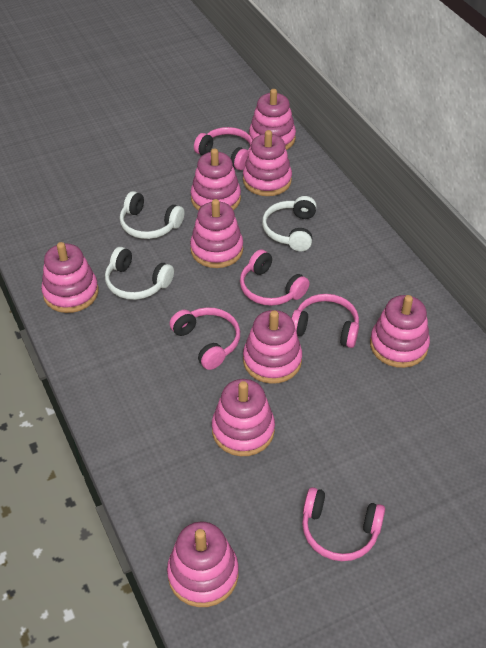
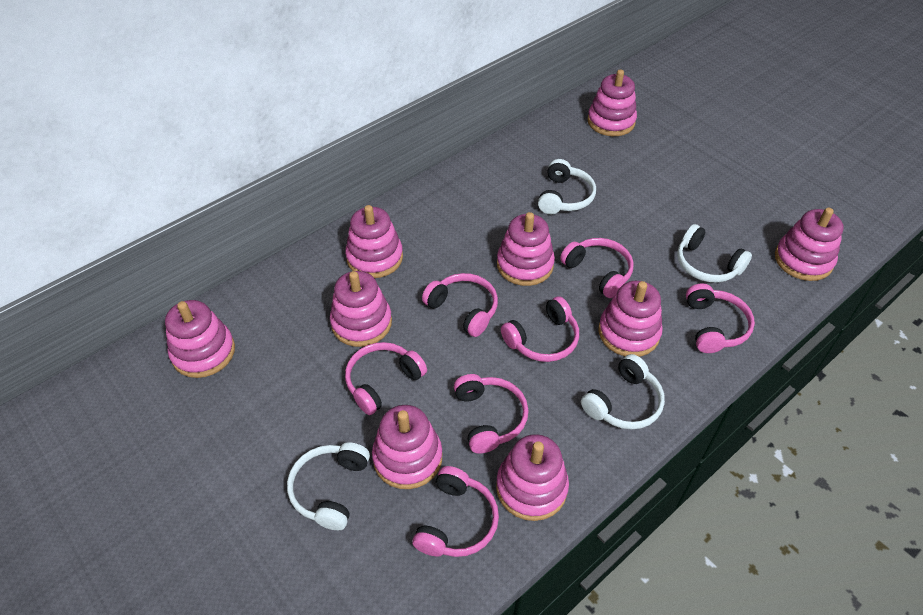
pink headphones: [169,307,240,370] [194,127,253,170] [240,249,310,306] [291,294,359,348] [302,487,385,561] = 5 -> [345,342,427,415] [412,466,499,557] [422,273,498,337] [454,374,529,453] [501,296,579,362] [560,238,634,298] [686,283,755,353] = 7
white headphones: [105,247,174,300] [120,191,185,239] [262,196,317,251] = 3 -> [287,442,370,530] [538,159,596,214] [581,354,665,430] [677,224,752,283] = 4

